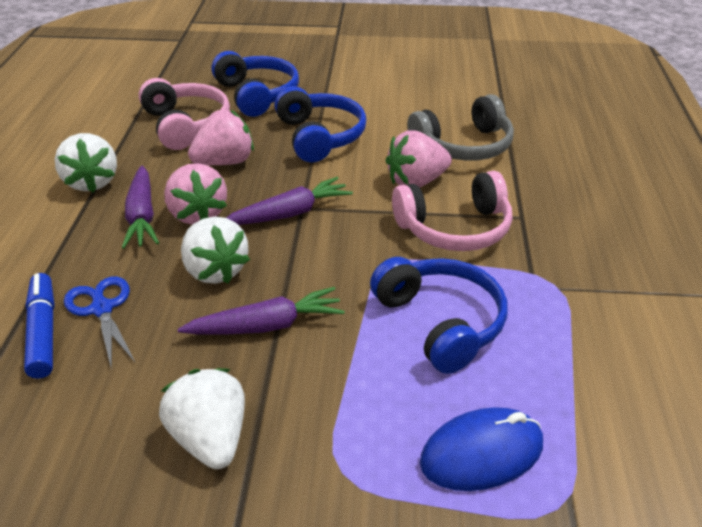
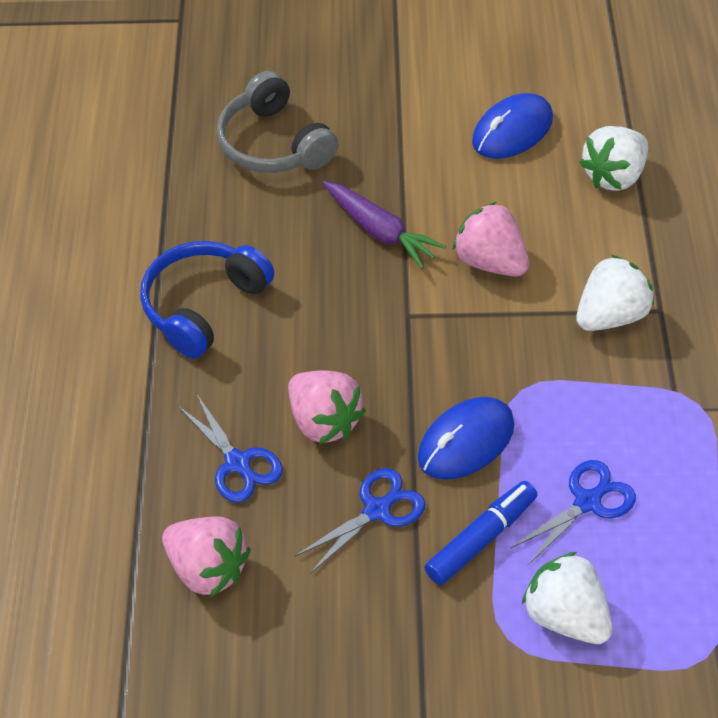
blue headphones: [212,51,299,117] [274,86,367,162] [370,257,508,374] = 3 -> [140,241,274,358] = 1
blue mouse: [420,407,543,491] = 1 -> [418,397,514,480] [472,93,553,159] = 2
blue scissors: [64,276,135,370] = 1 -> [178,393,283,503] [295,468,426,574] [511,460,636,565] = 3
pink headphones: [139,78,230,150] [392,171,512,251] = 2 -> none = 0
purple carrot: [122,166,159,249] [178,287,345,334] [226,177,353,225] = 3 -> [323,181,446,269] = 1

